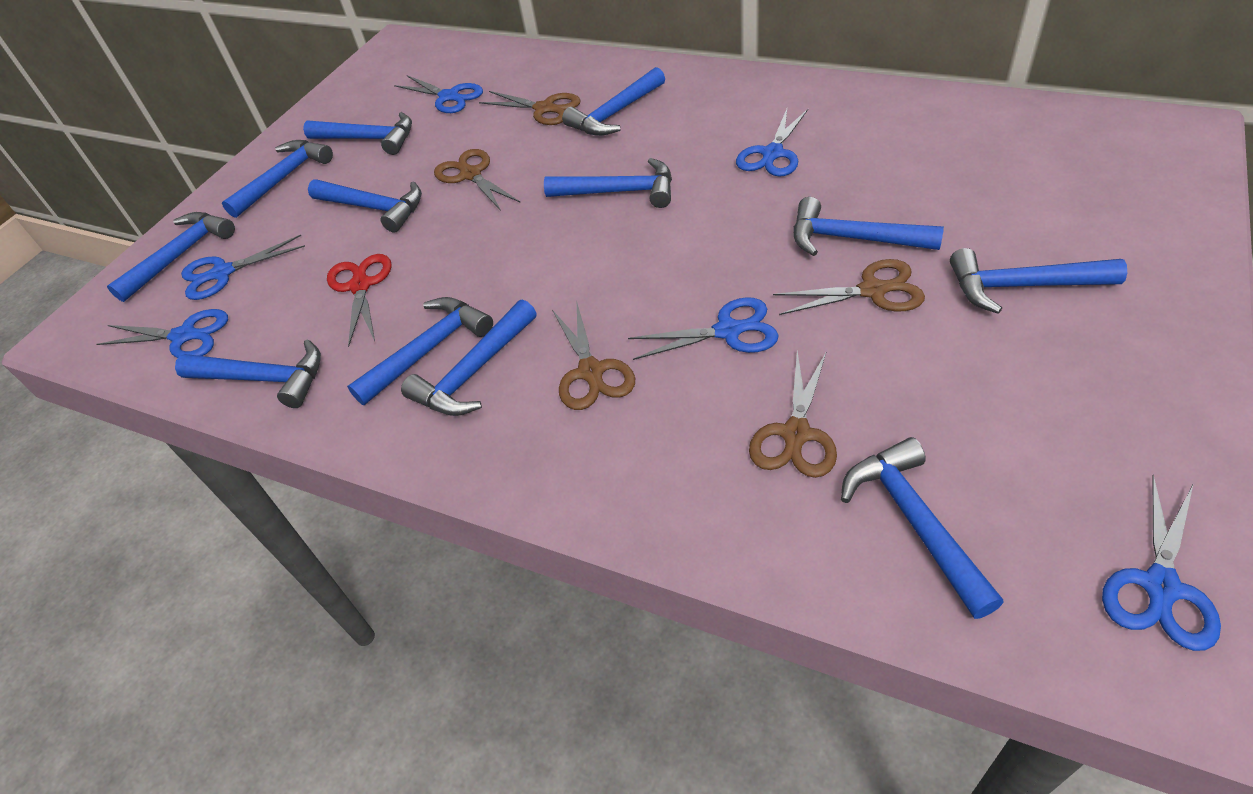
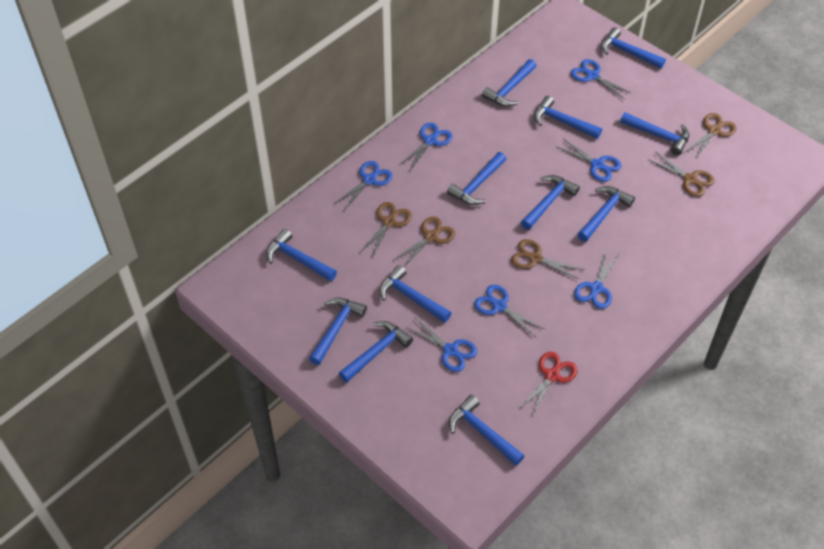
blue scissors: [97,309,228,358] [181,235,305,300] [394,75,483,113] [628,297,779,360] [736,109,808,177] [1102,475,1221,651] = 6 -> [334,161,393,210] [399,123,453,170] [406,318,477,372] [474,285,544,337] [557,139,621,182] [571,59,632,99] [574,249,619,309] = 7

